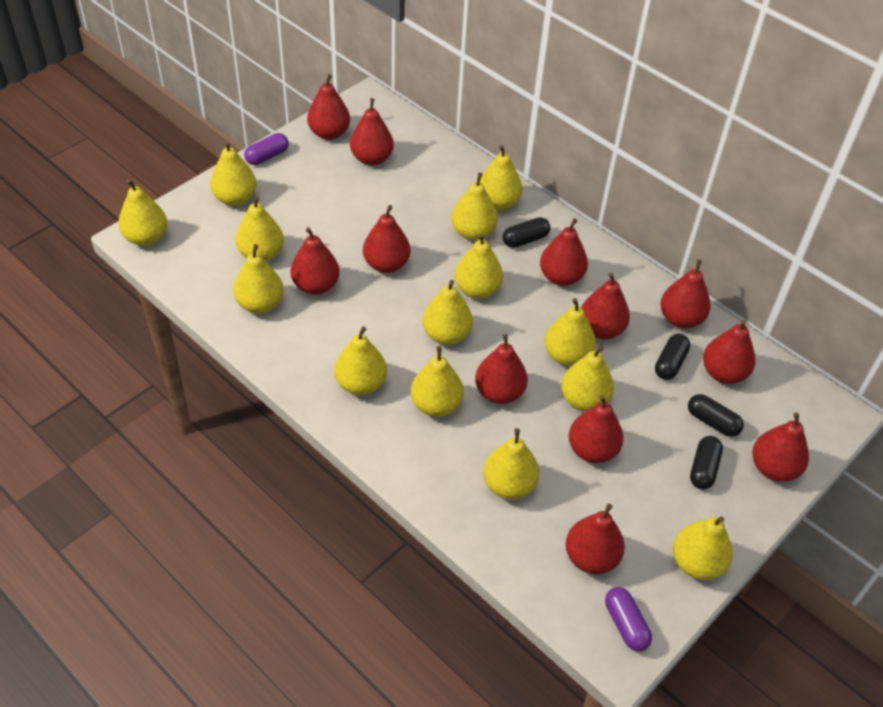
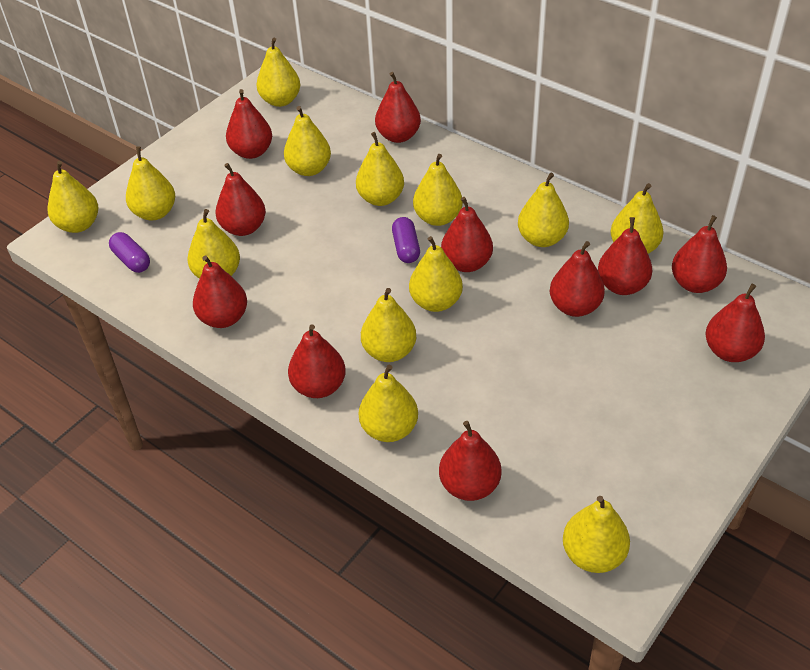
black capsule: [503,217,550,248] [655,334,690,380] [688,394,744,437] [690,436,723,490] = 4 -> none = 0
red pear: [291,227,340,295] [307,74,350,140] [350,98,394,166] [363,205,410,273] [475,334,528,404] [540,218,588,286] [565,504,625,574] [569,395,624,463] [581,273,630,339] [660,260,711,328] [703,319,755,384] [752,413,809,482] = 12 -> [193,255,247,328] [216,163,266,236] [226,89,272,159] [288,324,346,398] [375,72,421,143] [439,421,502,501] [441,197,493,272] [550,241,605,317] [598,217,652,295] [672,215,727,293] [705,284,765,362] = 11
yellow pear: [118,179,167,246] [210,141,257,206] [233,244,284,314] [236,196,284,262] [335,326,387,395] [411,346,464,417] [422,280,473,345] [451,172,498,241] [455,233,503,299] [480,145,522,210] [483,428,539,499] [545,298,596,366] [561,346,614,411] [673,517,733,580] = 14 -> [48,161,98,233] [126,146,175,220] [188,209,240,279] [256,38,300,107] [284,106,331,176] [356,132,404,206] [359,365,418,442] [361,288,416,362] [409,236,463,312] [413,154,463,226] [518,173,569,247] [563,496,630,573] [611,183,664,254] = 13

